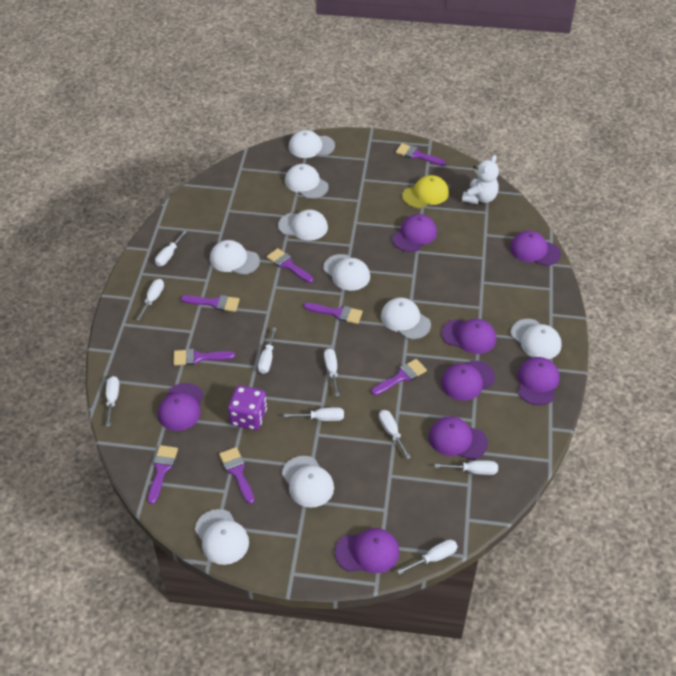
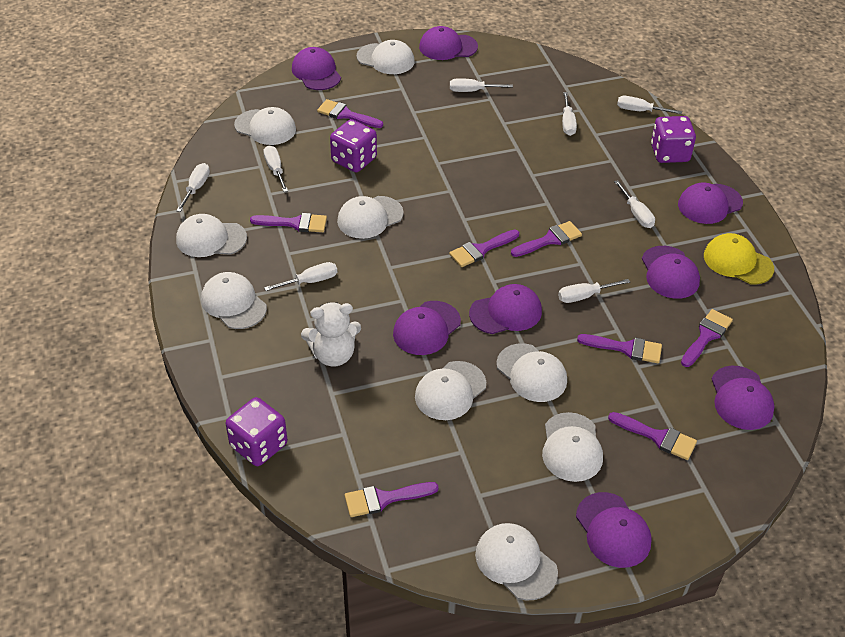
purple dice: [228,385,267,430] = 1 -> [226,397,287,466] [330,119,377,172] [651,116,696,163] = 3
white screwdriver: [106,376,119,427] [136,279,164,321] [155,230,187,266] [258,327,277,374] [284,407,344,421] [324,348,340,397] [379,410,411,459] [397,540,458,575] [435,460,498,475] = 9 -> [176,163,210,212] [263,145,288,192] [264,262,337,291] [450,78,513,92] [558,279,630,303] [562,92,577,136] [614,180,655,228] [617,96,682,114] = 8

